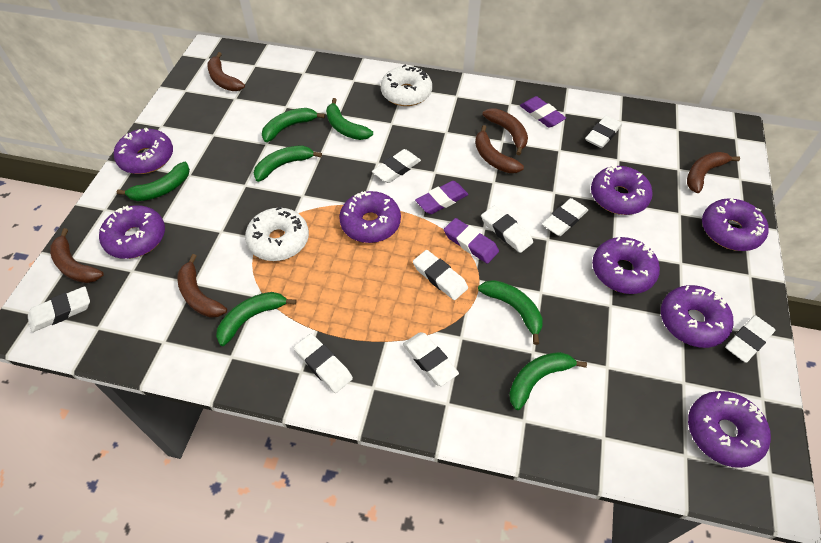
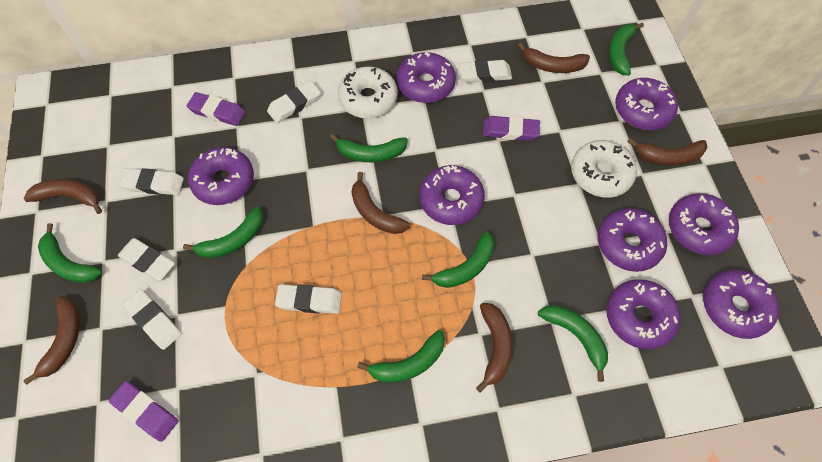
white eraser: [28,286,90,332] [294,334,353,393] [372,149,421,183] [403,332,459,386] [413,250,468,300] [481,206,533,253] [542,198,588,236] [585,115,622,148] [725,315,775,363] = 9 -> [118,238,175,281] [119,168,184,195] [122,289,182,350] [267,81,321,123] [275,284,342,314] [459,60,512,83] = 6

